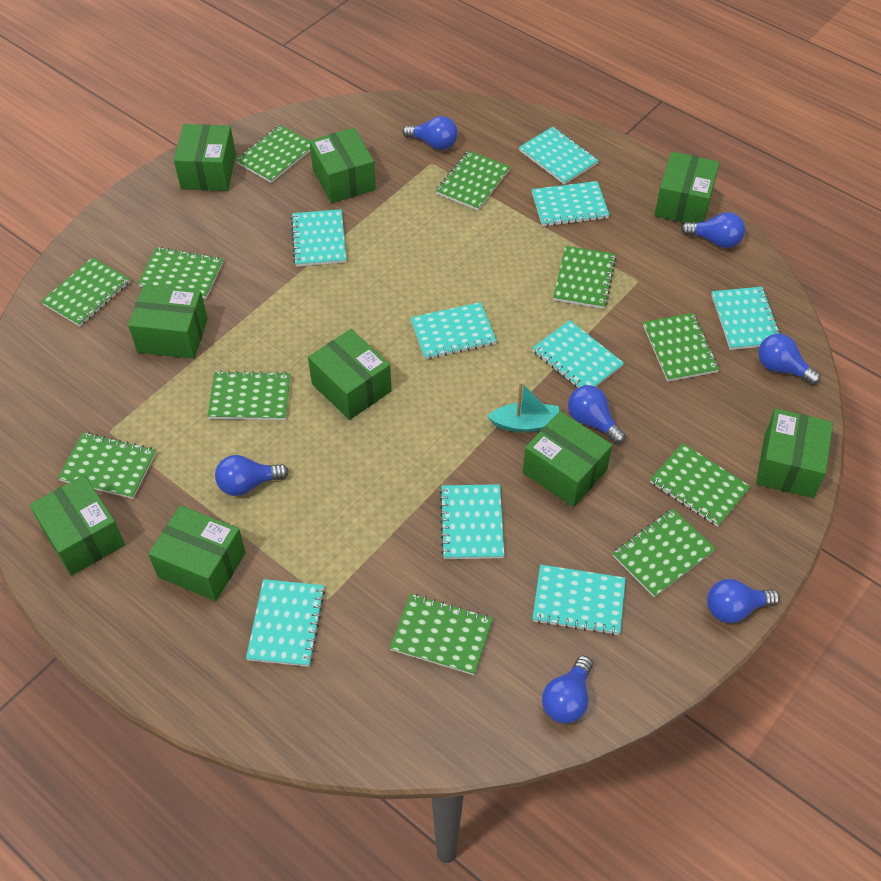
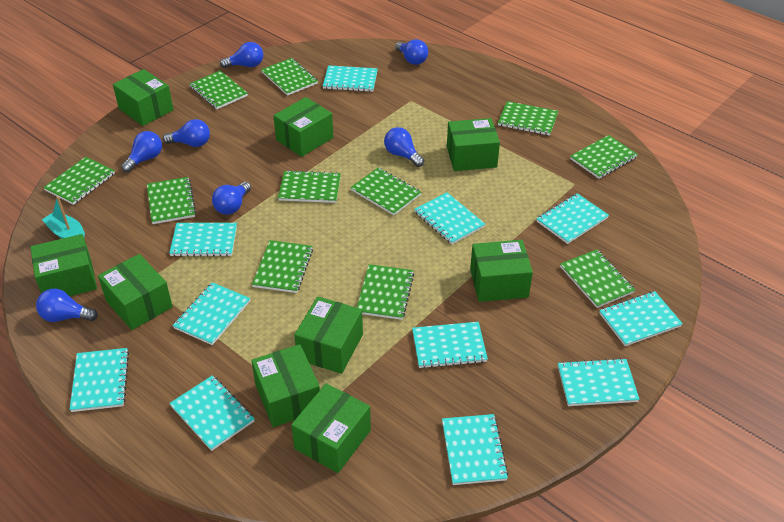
turquoise notebook: [246,579,325,667] [291,209,346,267] [410,302,497,360] [440,484,504,559] [519,127,599,185] [532,181,609,227] [532,320,624,388] [532,565,626,636] [711,287,781,350] = 9 -> [69,348,129,412] [169,223,237,257] [169,375,255,451] [172,282,250,345] [323,65,378,92] [412,322,488,369] [414,192,485,244] [442,414,509,485] [536,193,609,244] [558,358,640,406] [599,291,683,346] = 11

